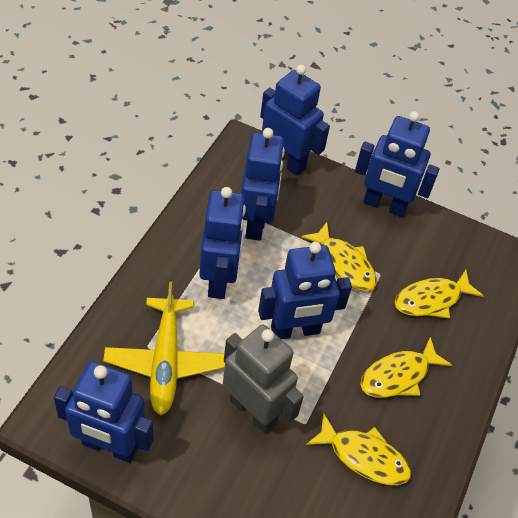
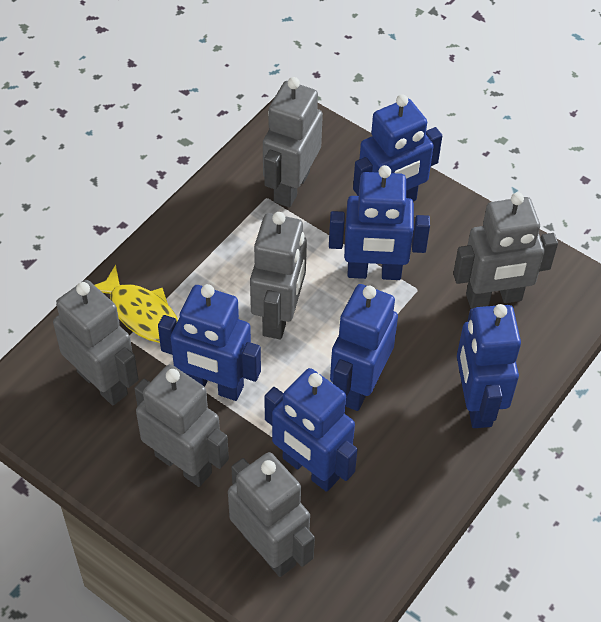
grey robot: [223,325,304,434] = 1 -> [53,280,139,406] [134,364,229,487] [228,452,315,577] [250,212,307,339] [263,77,323,207] [453,192,558,308] = 6
yellow fish: [301,222,377,291] [306,412,411,485] [360,337,452,398] [395,270,483,319] = 4 -> [95,265,178,343] = 1
yellow plane: [103,281,225,415] = 1 -> none = 0

